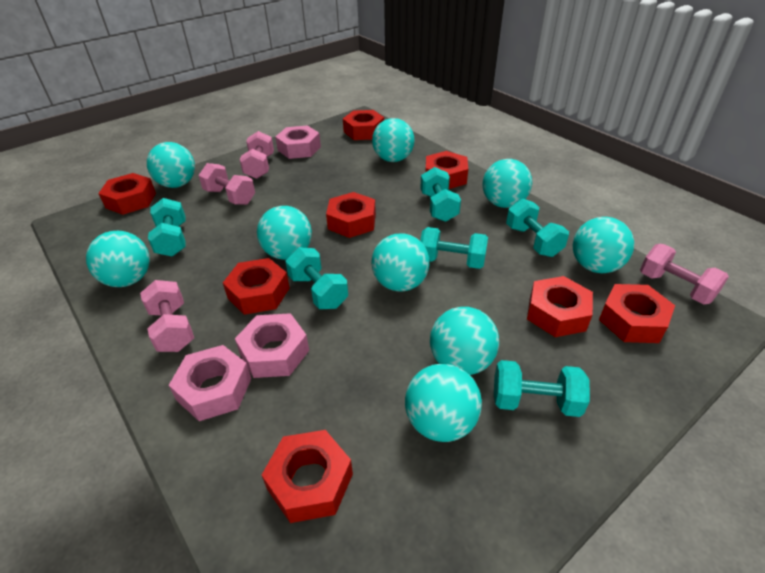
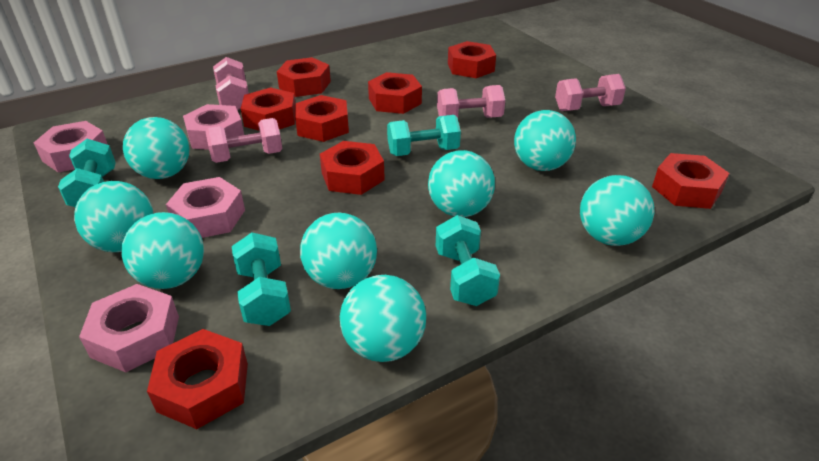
pink nut: [169,345,251,421] [235,313,309,378] [275,125,321,159] = 3 -> [34,121,108,173] [79,284,179,372] [166,177,245,238] [183,104,244,150] = 4
turquoise ball: [86,231,150,287] [147,142,195,188] [257,206,312,260] [371,233,430,292] [372,118,415,162] [405,364,482,442] [430,307,499,375] [483,159,532,208] [573,217,634,273] = 9 -> [74,181,154,252] [122,212,204,289] [123,117,189,179] [300,213,377,289] [340,275,426,362] [428,150,495,217] [514,110,576,171] [580,175,654,246] = 8
turquoise dumbbell: [148,198,186,257] [285,247,348,309] [420,167,461,222] [420,227,488,269] [494,360,590,417] [506,199,569,257] = 6 -> [58,139,116,207] [232,233,291,326] [387,115,461,156] [436,215,500,306] = 4

